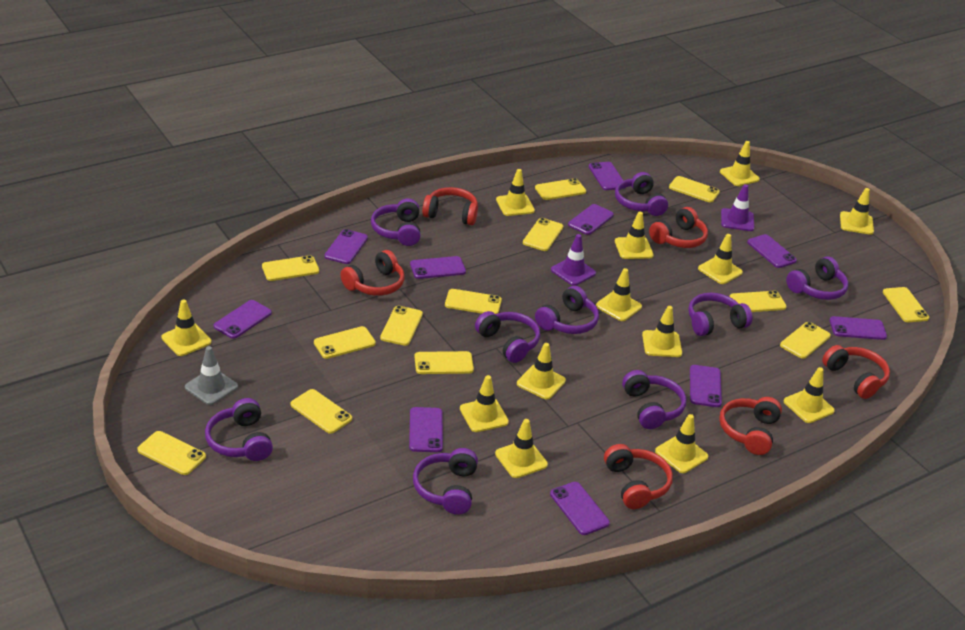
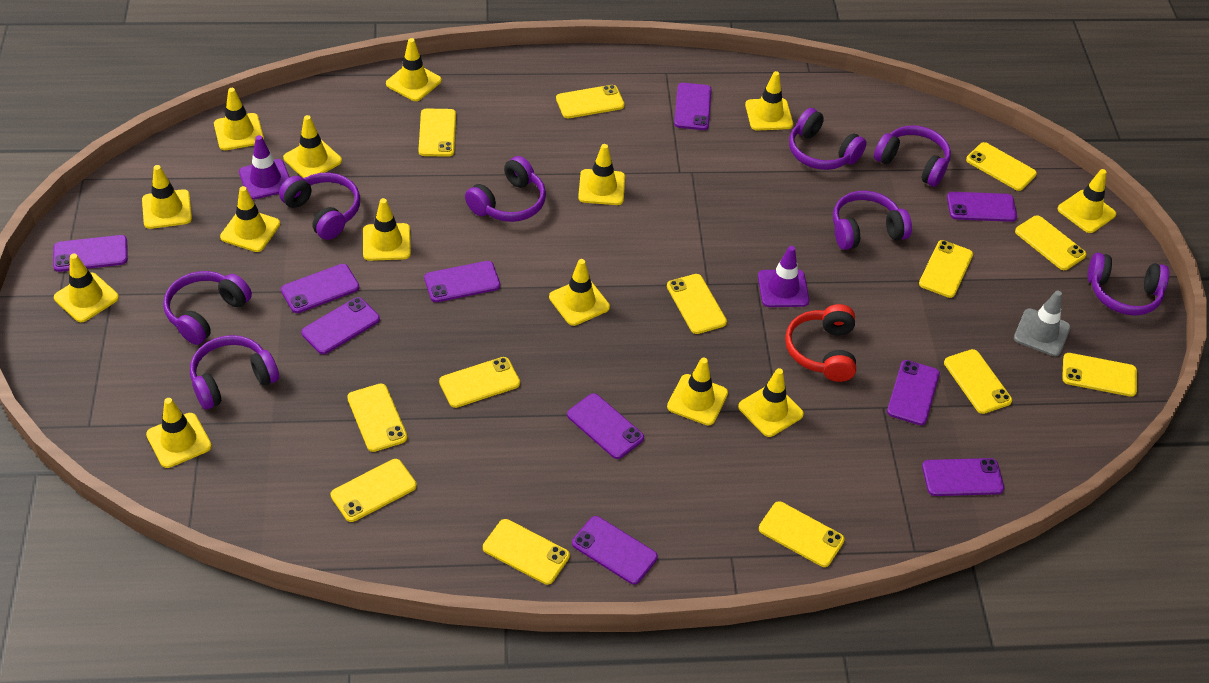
purple headphones: [205,398,273,461] [371,198,420,246] [413,448,478,515] [475,311,540,363] [535,286,599,334] [615,172,668,216] [622,370,686,429] [688,293,752,336] [786,256,848,300] = 9 -> [163,271,252,345] [190,335,279,409] [279,173,360,240] [465,156,546,222] [789,108,867,170] [833,190,912,250] [874,126,951,187] [1088,253,1169,316] = 8
red headphones: [340,250,405,296] [422,187,478,225] [604,444,673,509] [649,207,708,248] [719,397,782,455] [822,345,890,399] = 6 -> [785,304,856,382] = 1
yellow traffic cone: [161,300,212,356] [460,375,509,432] [495,419,548,478] [496,169,535,216] [517,343,566,399] [596,268,642,321] [615,212,654,259] [642,306,682,357] [655,414,708,473] [698,234,743,284] [720,141,760,186] [784,367,835,423] [840,188,874,235] = 13 -> [54,254,119,322] [142,165,192,229] [146,398,212,468] [214,88,264,150] [220,186,280,252] [283,115,342,178] [363,198,411,261] [386,38,442,101] [549,259,610,326] [578,144,625,205] [667,358,728,425] [738,368,804,437] [745,71,793,131] [1058,169,1116,233] = 14

